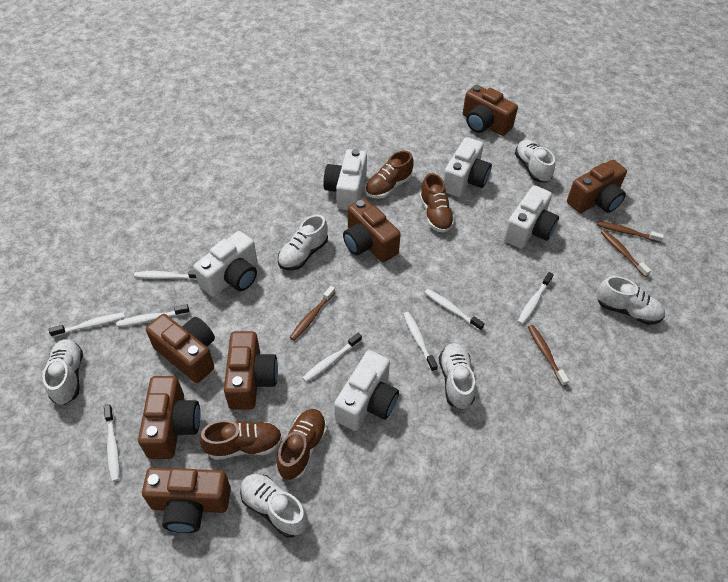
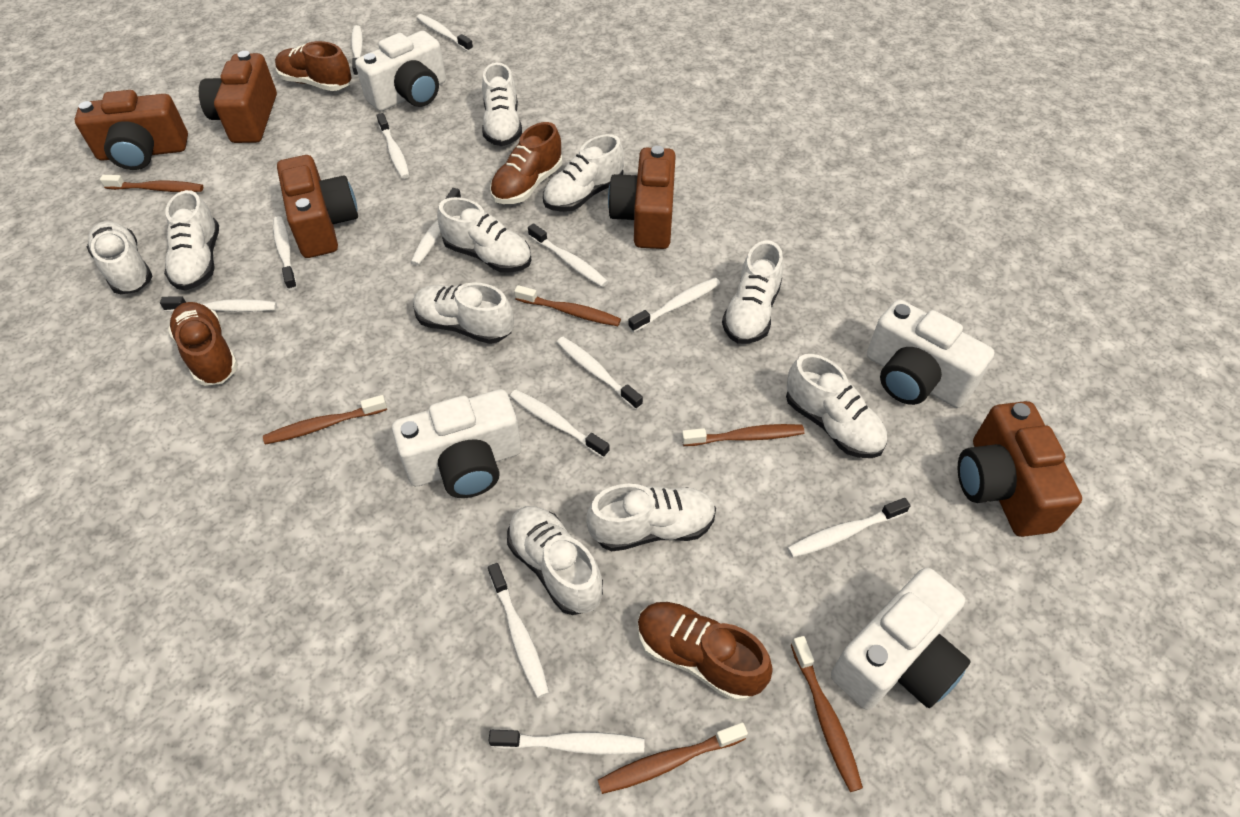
brown camera: [138,376,200,459] [142,468,231,533] [146,314,215,383] [224,331,278,410] [343,198,401,262] [463,85,518,136] [567,160,627,213] = 7 -> [74,90,188,170] [199,51,277,143] [277,155,358,258] [608,146,676,249] [958,401,1082,537] = 5
brown toothbrush: [289,286,335,341] [528,325,569,387] [597,221,664,243] [601,230,651,277] = 4 -> [100,175,203,192] [263,395,387,445] [514,285,621,326] [598,722,748,794] [682,424,804,446] [791,636,863,792] = 6
white camera: [193,231,257,297] [323,149,367,210] [334,350,399,431] [443,137,492,197] [504,185,559,249] = 5 -> [355,31,446,111] [392,389,522,498] [831,567,971,710] [867,299,994,408] = 4
white shoe: [43,339,83,405] [240,474,308,538] [278,215,328,270] [439,343,476,410] [515,139,555,183] [596,276,665,325] = 6 -> [87,221,152,294] [164,190,219,291] [413,282,514,344] [437,197,532,272] [482,63,522,146] [507,506,603,615] [543,134,624,212] [587,484,716,551] [722,240,784,344] [786,354,887,458] = 10
white toothbrush: [49,313,125,337] [104,404,120,482] [116,304,189,327] [134,270,197,280] [302,333,362,382] [403,312,438,372] [424,289,485,331] [517,272,554,325] = 8 -> [160,296,277,312] [273,216,297,290] [351,25,363,77] [377,113,410,179] [411,188,461,266] [416,14,473,52] [488,563,549,698] [489,730,644,755] [510,390,610,458] [528,223,608,287] [556,337,643,410] [628,278,720,333] [787,498,911,558] = 13

